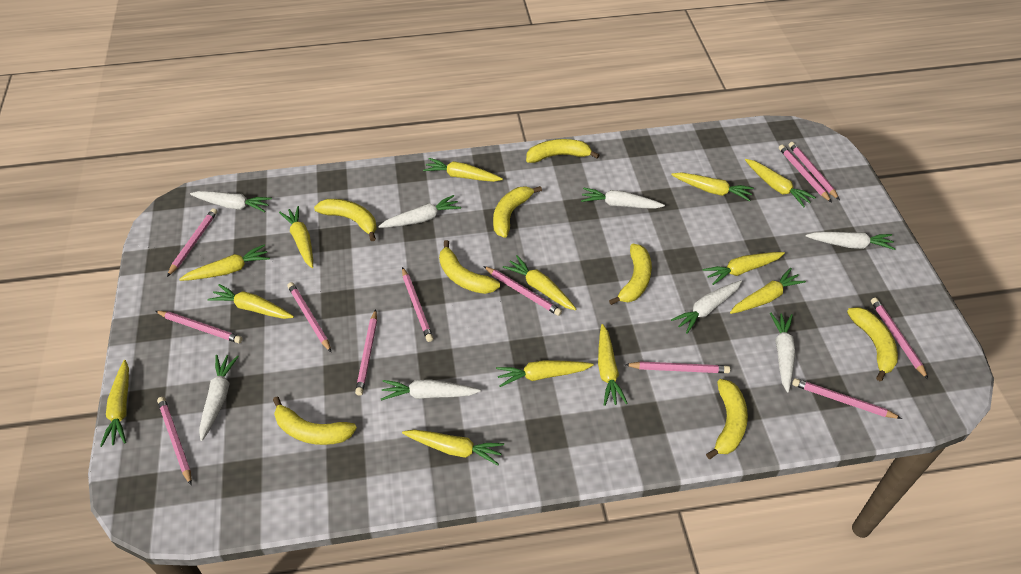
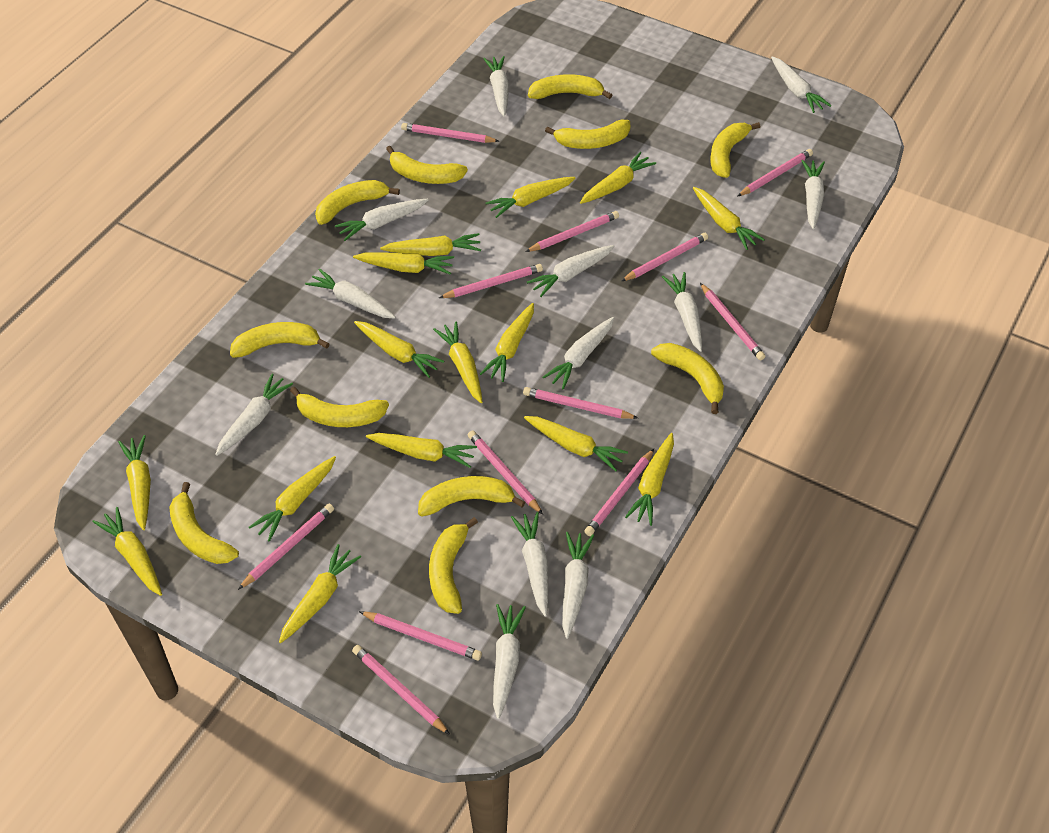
white carrot: [190,191,272,212] [199,355,239,441] [378,195,461,228] [381,380,481,400] [581,187,665,209] [671,280,742,334] [770,312,795,393] [805,232,896,250] = 8 -> [215,374,293,456] [305,269,396,319] [335,199,428,241] [483,56,509,117] [493,604,526,719] [511,512,549,616] [527,245,614,297] [543,317,614,390] [562,532,594,638] [662,272,702,352] [771,56,831,113] [801,160,825,229] = 12
yellow banana: [273,396,357,445] [314,199,377,241] [439,240,500,294] [493,186,542,238] [526,139,599,163] [609,244,652,305] [706,379,748,459] [847,307,898,381] = 8 -> [170,482,239,564] [230,322,329,358] [290,387,389,427] [315,180,400,225] [386,146,468,184] [418,476,525,516] [429,517,478,614] [528,74,612,99] [545,120,630,149] [651,343,724,414] [710,122,760,178] = 11
yellow carrot: [100,360,129,447] [179,245,270,281] [208,284,294,319] [279,206,313,268] [402,430,504,465] [423,158,503,182] [496,360,594,387] [503,255,576,310] [598,324,628,406] [671,173,754,201] [703,252,785,285] [730,268,806,314] [745,159,816,207] = 13 -> [92,507,162,596] [118,435,151,530] [248,456,336,542] [279,544,361,643] [353,252,454,275] [354,321,444,378] [366,433,477,468] [380,233,481,256] [433,321,482,403] [480,303,534,382] [485,177,575,218] [524,416,628,472] [580,152,656,204] [625,433,674,526] [693,187,765,250] = 15

